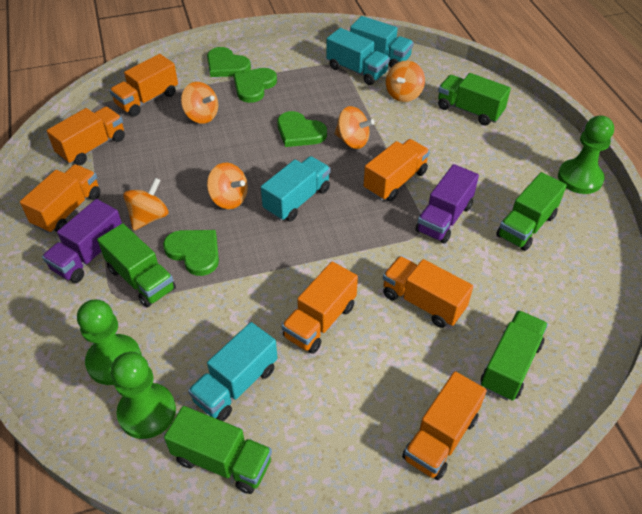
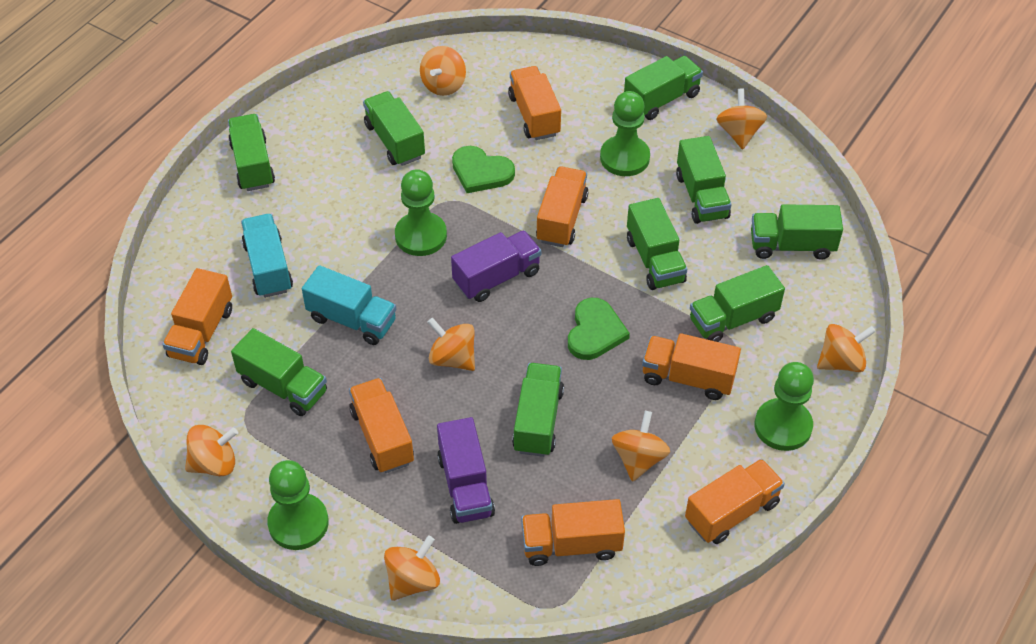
green heart: [163,230,219,276] [207,47,251,77] [233,68,277,103] [277,111,327,147] = 4 -> [452,146,515,193] [568,298,630,360] = 2
green pawn: [77,300,142,385] [111,352,176,439] [558,115,614,194] = 3 -> [267,460,329,550] [395,169,447,256] [600,91,650,176] [755,362,814,451] = 4
green truck: [97,223,176,307] [164,406,272,494] [438,73,511,125] [481,310,548,401] [496,172,567,251] = 5 -> [228,114,275,191] [231,328,327,416] [363,91,425,166] [512,363,564,457] [624,56,703,120] [627,198,687,290] [676,136,732,224] [690,265,785,342] [751,204,843,260] = 9
orange spinning top: [123,178,168,231] [181,82,218,124] [207,163,248,209] [334,106,375,149] [386,61,425,102] = 5 -> [185,425,238,476] [384,535,440,601] [420,46,466,96] [427,317,475,371] [612,411,670,482] [716,88,767,149] [817,324,876,372] = 7
turquoise truck: [188,322,278,421] [261,156,330,221] [326,28,390,85] [350,16,414,68] = 4 -> [241,214,293,298] [302,265,396,345] = 2

